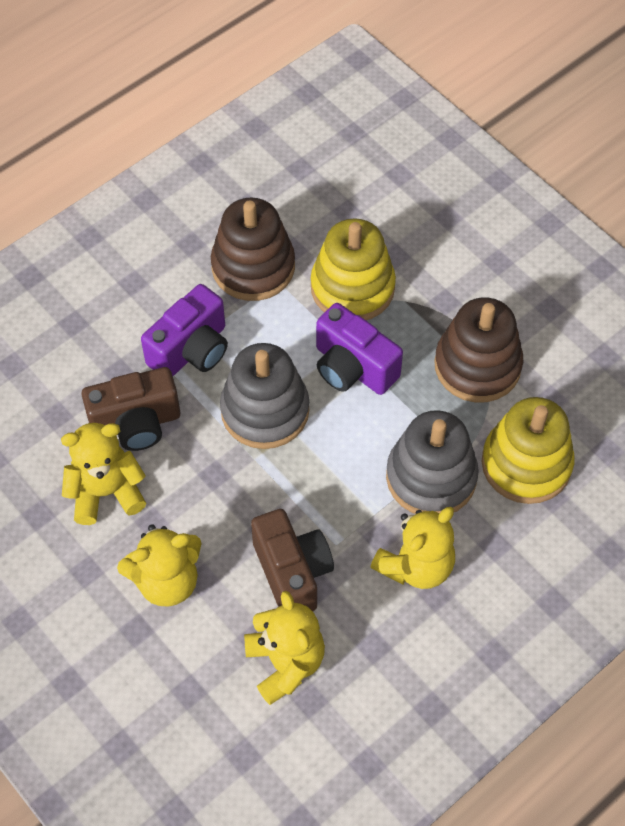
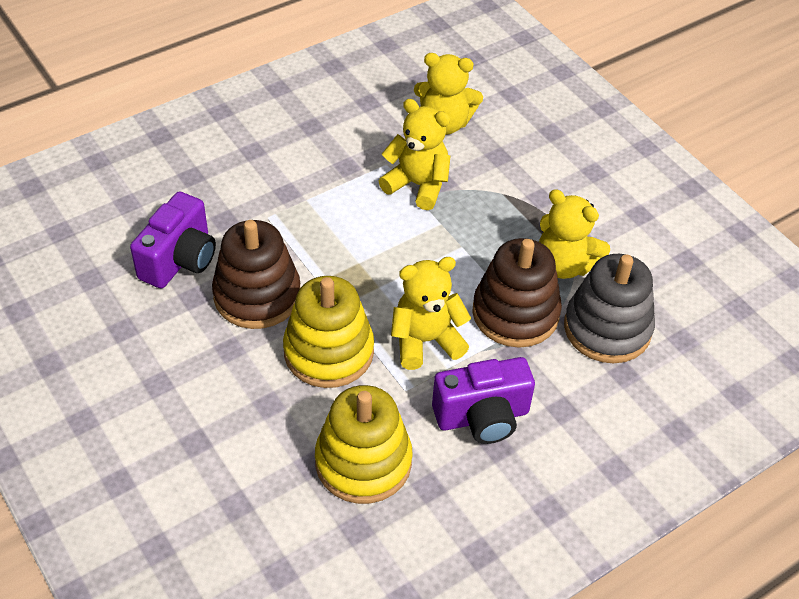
brown camera: [81,367,180,451] [251,509,334,611] = 2 -> none = 0
grey stacking toy: [220,343,309,449] [386,410,479,514] = 2 -> [564,254,655,363] = 1

